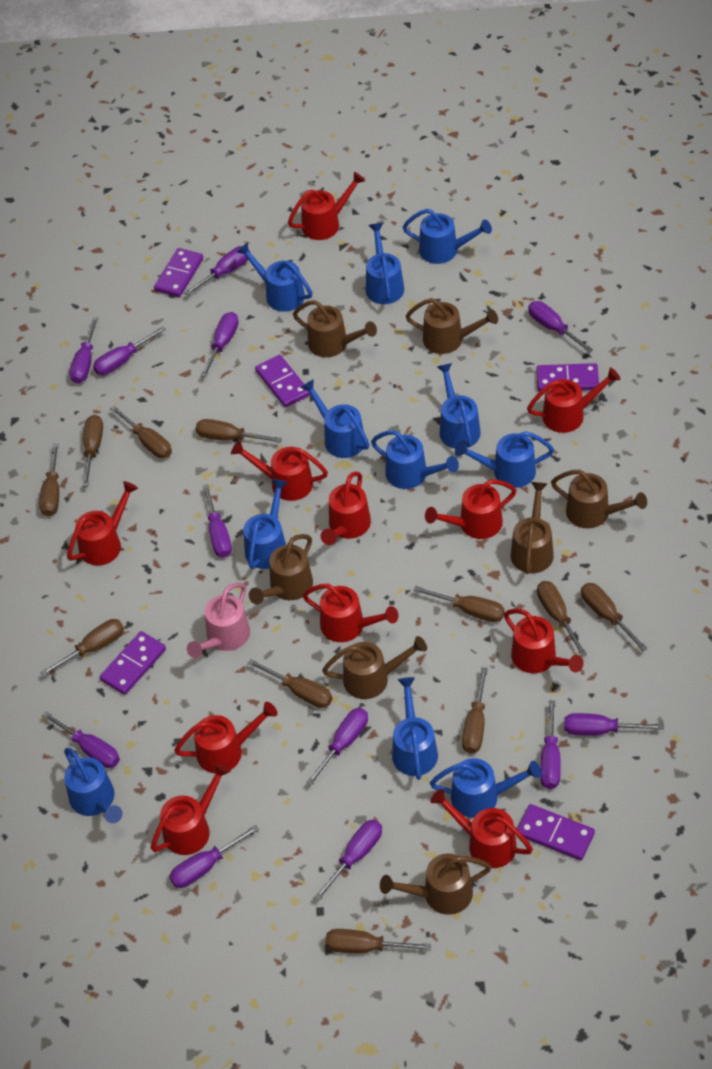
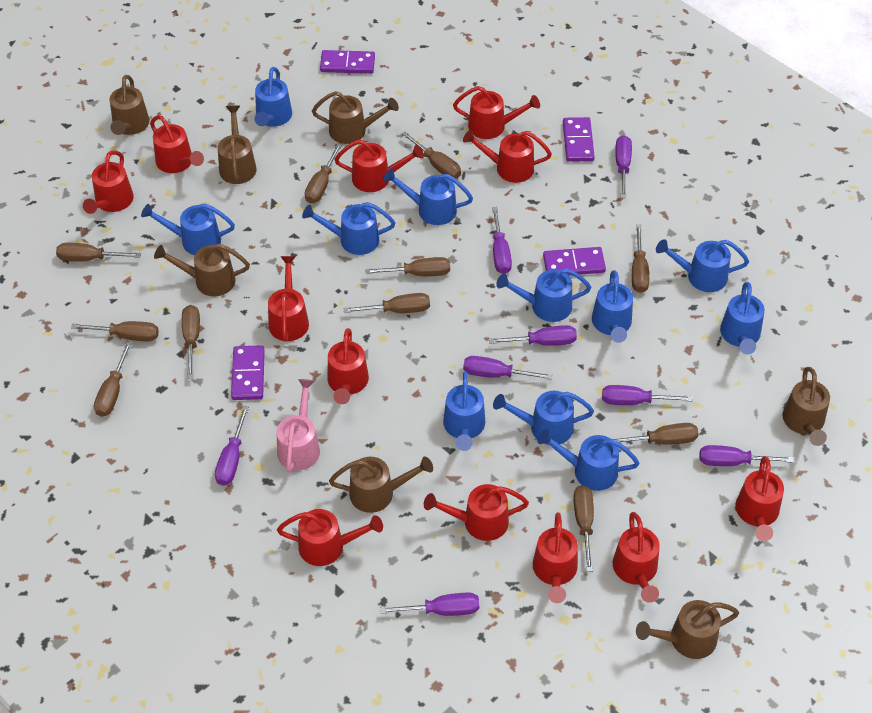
purple domino: [100,631,166,695] [154,248,203,297] [255,355,310,408] [517,804,595,860] [536,363,599,392] = 5 -> [231,345,265,400] [320,50,375,74] [543,247,606,275] [563,117,595,162] = 4
purple screwdriver: [42,711,120,768] [70,317,98,384] [93,326,166,375] [169,825,259,888] [184,246,250,296] [201,312,239,378] [202,484,232,558] [306,708,368,786] [314,820,382,901] [528,301,593,353] [540,700,561,789] [564,713,664,735] = 12 -> [215,406,249,486] [380,593,479,616] [463,356,552,380] [489,325,577,346] [492,207,512,274] [602,385,693,405] [615,135,632,198] [699,445,794,466] = 8
red watering can: [67,481,138,566] [151,762,231,855] [174,702,277,774] [231,441,328,501] [288,172,366,240] [303,584,398,642] [321,471,371,545] [425,480,517,539] [430,789,533,868] [504,609,584,673] [527,367,620,433] = 11 -> [83,151,134,214] [150,115,204,173] [268,256,309,341] [277,509,383,566] [327,328,369,404] [334,140,424,192] [424,484,529,541] [453,86,540,139] [463,130,552,183] [533,512,578,603] [613,512,660,603] [735,456,784,541] = 12

